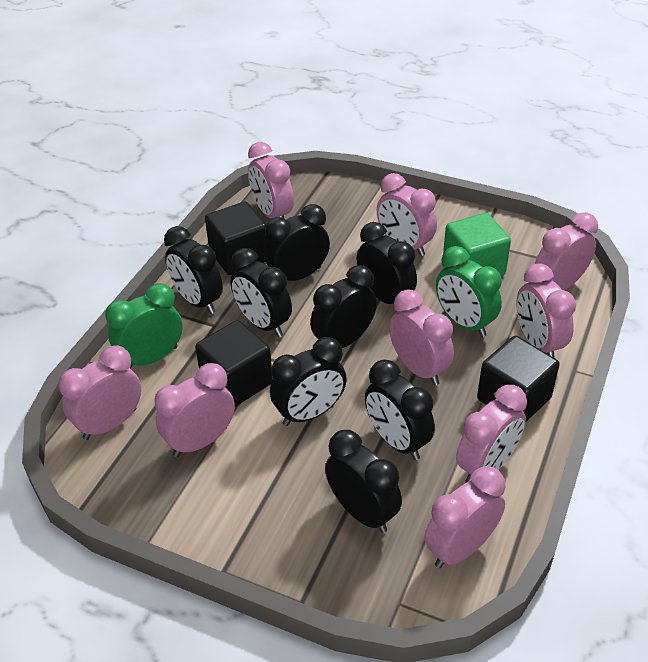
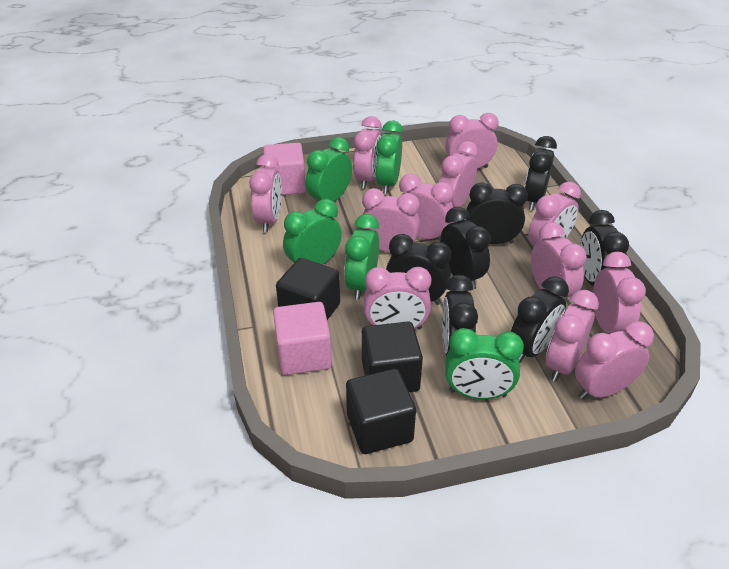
black clock: [164,226,223,314] [231,248,292,337] [264,204,330,281] [270,337,347,426] [310,265,377,348] [325,430,402,533] [357,222,417,304] [365,360,435,460] = 8 -> [386,234,451,305] [440,207,491,290] [442,275,478,356] [466,182,528,244] [511,276,569,363] [525,136,557,211] [580,210,629,286] = 7
green clock: [105,283,183,369] [436,246,502,337] = 2 -> [283,199,342,265] [306,137,352,202] [344,214,379,300] [376,120,403,194] [445,328,524,399] = 5
green cube: [443,213,511,276] = 1 -> none = 0
pink clock: [58,345,141,440] [154,363,235,457] [248,142,294,218] [377,173,437,256] [389,289,454,385] [424,466,505,568] [456,385,527,483] [516,263,576,358] [535,212,598,290] = 9 -> [249,154,282,232] [353,116,382,189] [361,188,420,252] [364,267,432,330] [399,174,454,241] [439,141,478,208] [446,113,499,169] [528,182,581,245] [531,222,587,300] [546,290,599,382] [575,321,654,400] [593,252,646,334] = 12
pink cube: none = 0 -> [263,143,306,195] [273,302,332,375] = 2

